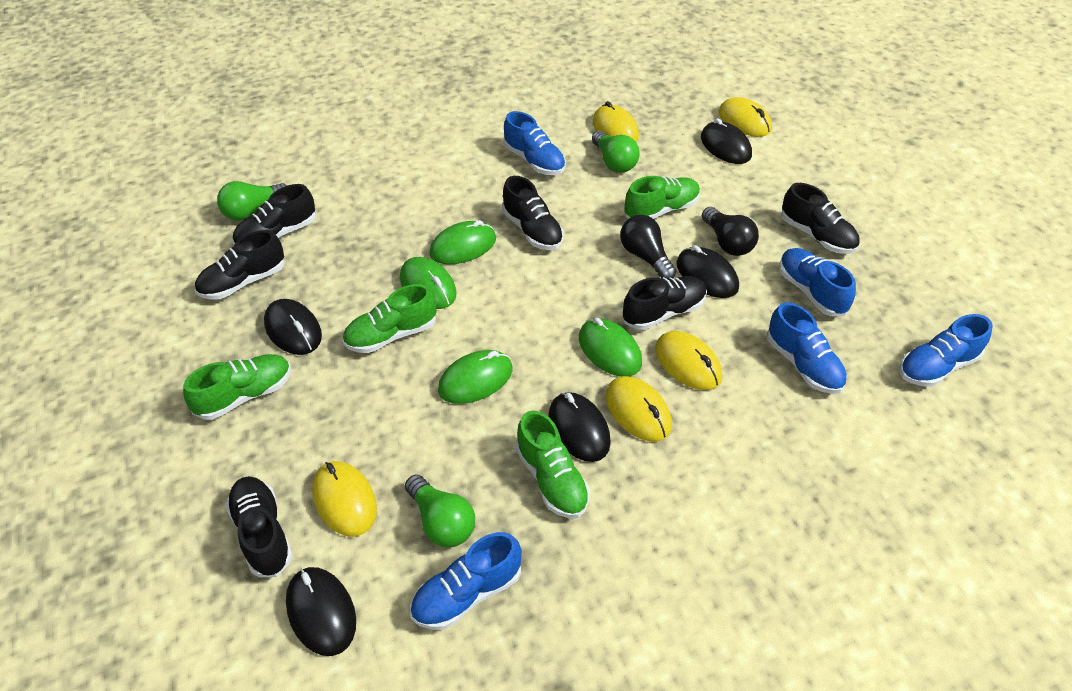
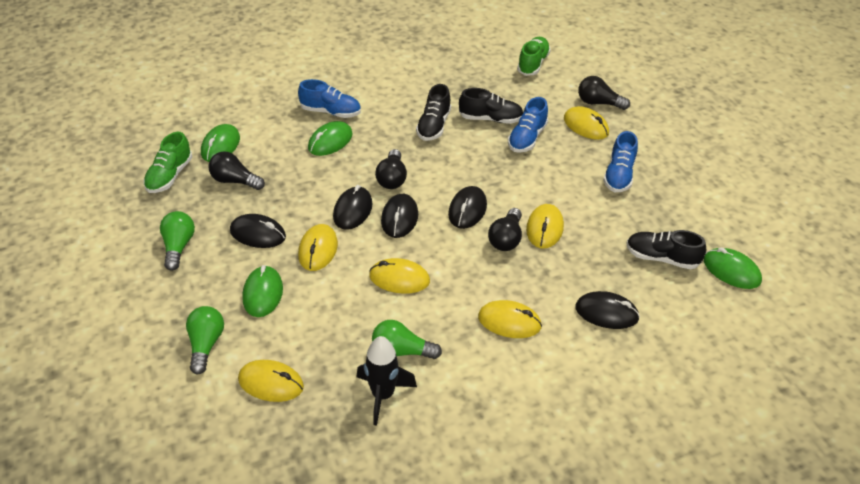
black light bulb: [620,215,676,278] [702,207,759,256] = 2 -> [208,151,265,190] [375,149,407,189] [488,208,522,251] [578,76,630,110] = 4
black rocket: none = 0 -> [357,336,417,426] = 1
black shoe: [195,230,284,300] [226,476,293,577] [233,184,316,244] [502,176,564,250] [623,276,707,330] [781,183,860,254] = 6 -> [416,84,451,141] [459,88,523,124] [626,230,706,269] = 3
blue shoe: [410,532,522,630] [504,111,566,175] [767,302,847,394] [779,248,856,316] [899,314,993,387] = 5 -> [298,79,361,118] [508,97,548,153] [603,131,638,192] = 3
green shoe: [183,354,291,420] [342,284,436,353] [516,410,590,518] [624,176,700,219] = 4 -> [143,132,192,193] [517,37,551,76] = 2
yellow mouse: [312,461,377,537] [593,101,639,142] [606,376,672,441] [655,331,722,390] [718,97,772,137] = 5 -> [238,360,304,402] [298,224,338,271] [369,258,430,294] [478,300,542,338] [526,204,564,248] [564,106,609,140] = 6

